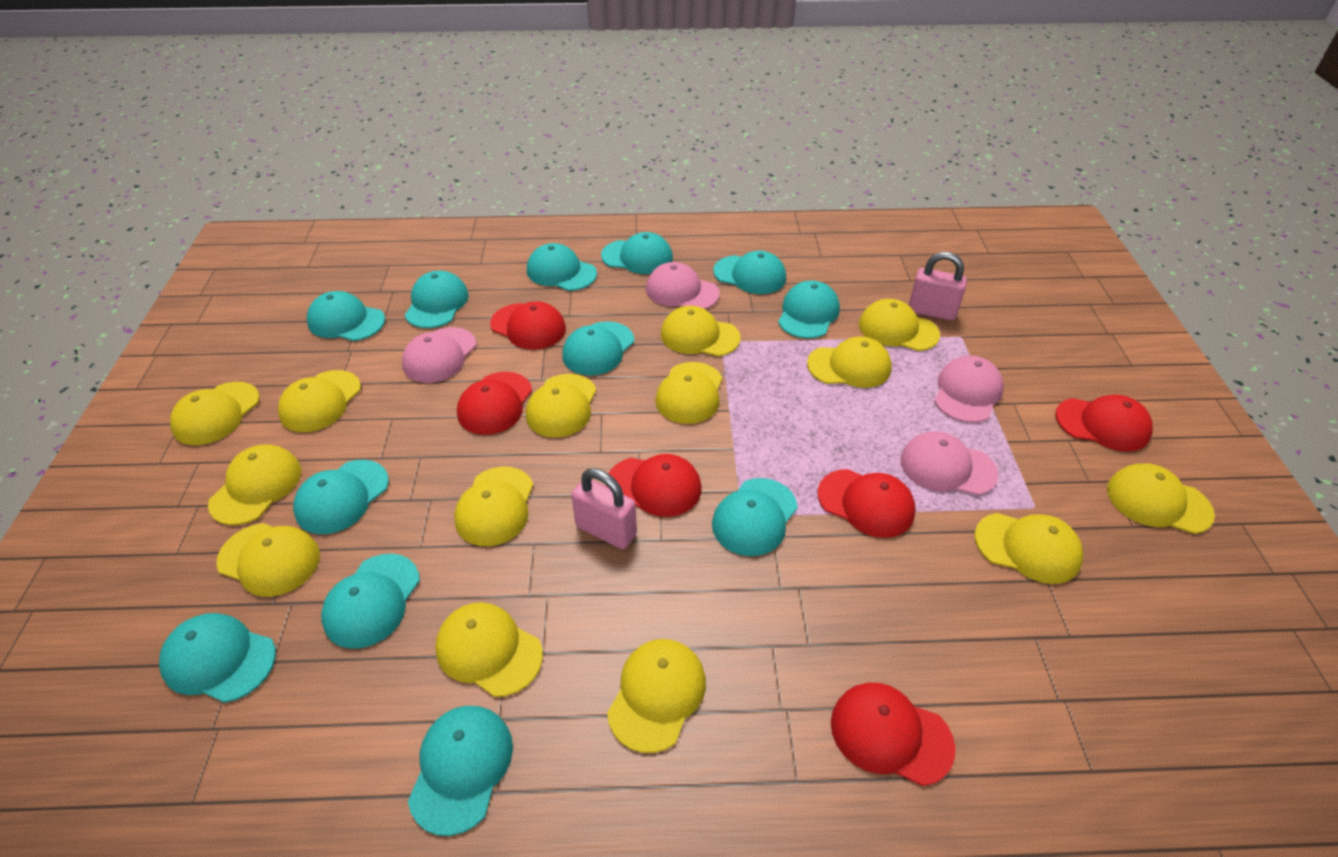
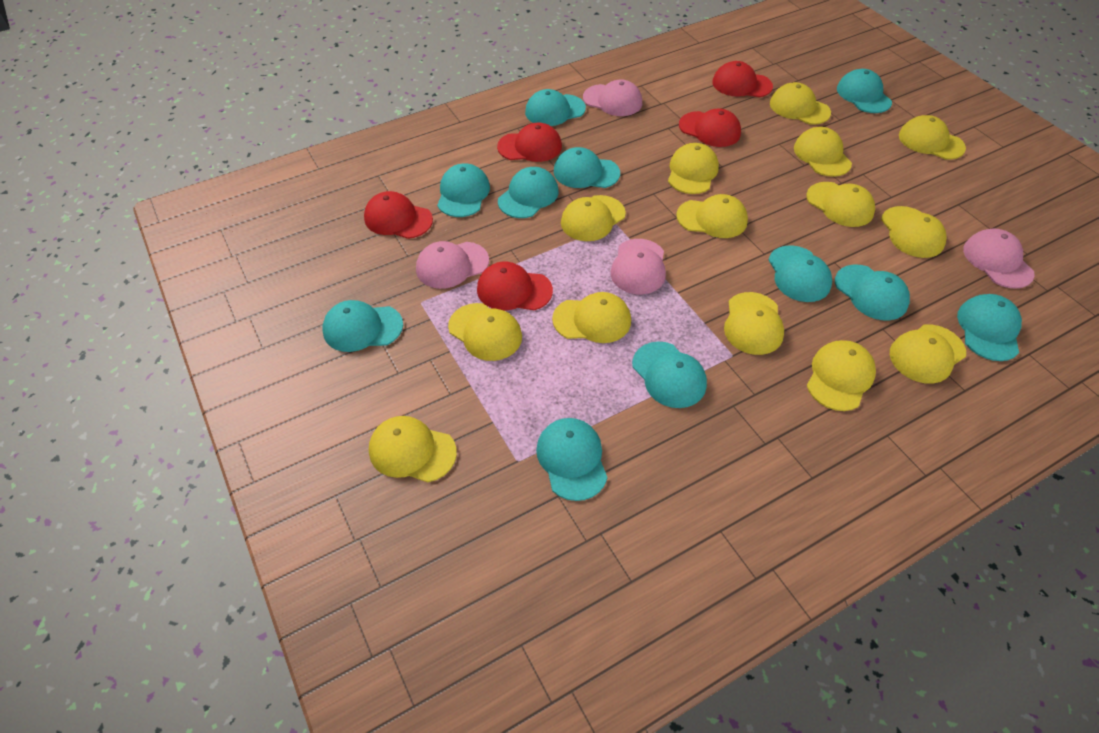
pink padlock: [571,468,637,549] [909,252,967,321] = 2 -> none = 0
red cap: [457,372,532,435] [490,301,566,350] [606,454,702,517] [818,469,916,538] [831,683,955,786] [1055,395,1153,452] = 6 -> [364,191,433,239] [477,262,553,311] [497,123,562,162] [679,108,741,147] [712,61,773,97] = 5
turquoise cap: [159,613,276,703] [293,460,389,534] [307,291,385,341] [321,554,420,649] [405,271,469,328] [408,706,513,836] [527,243,597,291] [562,321,634,376] [601,232,673,274] [712,478,798,556] [713,251,786,294] [778,281,840,339] = 12 -> [322,300,403,352] [437,163,490,217] [498,167,559,218] [525,89,586,126] [536,418,607,501] [554,147,620,188] [632,342,707,408] [768,245,832,302] [835,265,910,320] [837,69,892,113] [957,294,1022,361] = 11

